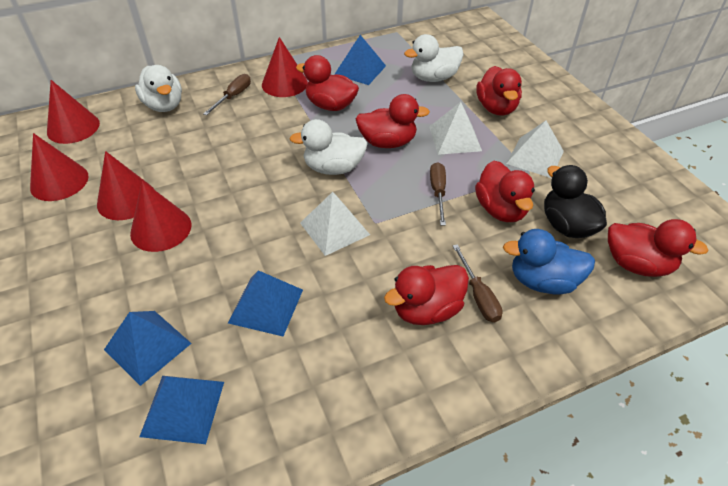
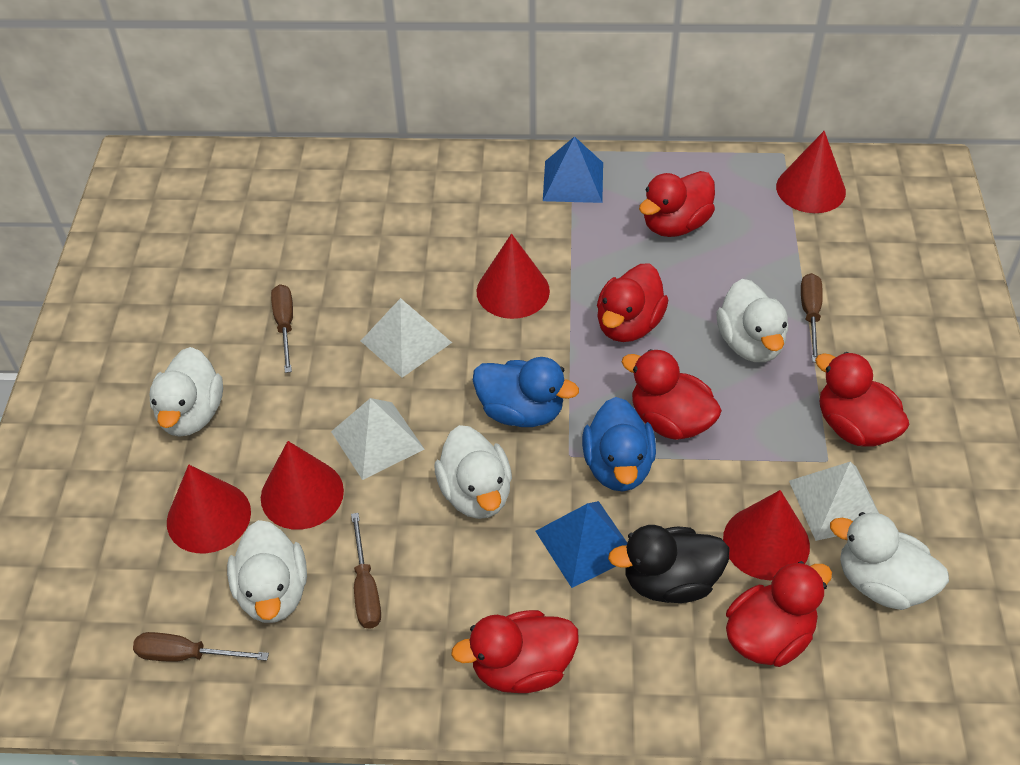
blue duck: [503,229,595,295] = 1 -> [473,357,579,427] [582,397,656,491] = 2
blue pyramid: [104,311,192,386] [139,376,224,444] [228,270,303,336] [334,35,386,85] = 4 -> [535,501,627,588] [543,136,603,203] = 2
brown screwdriver: [203,74,251,115] [430,162,446,226] [453,244,503,322] = 3 -> [133,632,269,662] [271,284,293,373] [351,513,381,629] [801,273,823,362] = 4
white duck: [135,65,182,112] [289,119,368,175] [404,34,464,82] = 3 -> [150,347,223,437] [227,520,307,623] [434,425,512,519] [716,279,788,362] [830,512,949,610] = 5

